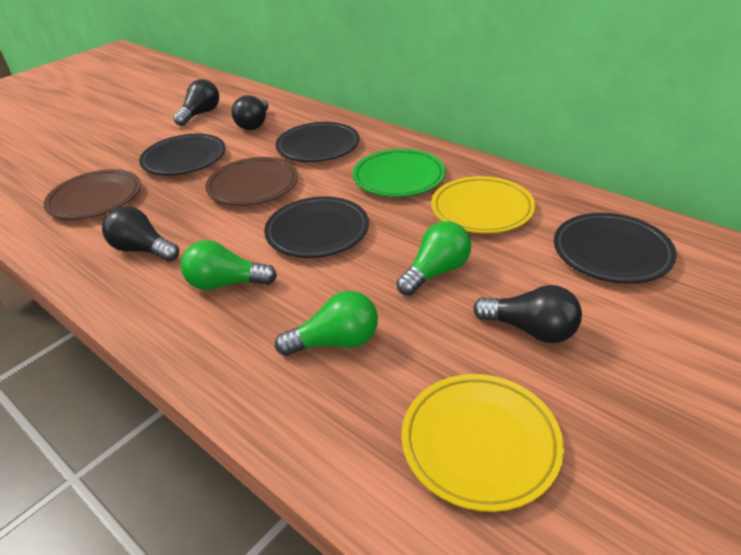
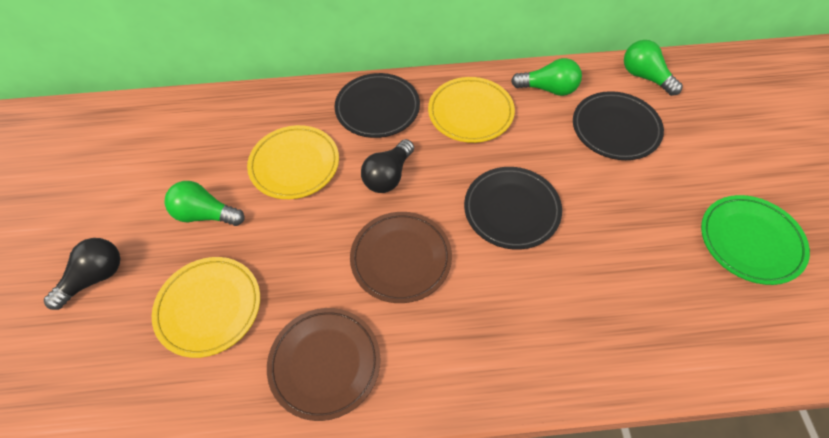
black light bulb: [102,206,179,262] [173,79,219,126] [232,95,268,130] [473,285,582,343] = 4 -> [44,238,120,310] [361,139,414,193] = 2
black plate: [139,134,226,175] [264,197,369,258] [275,122,359,162] [554,213,677,284] = 4 -> [334,73,420,138] [464,167,562,250] [573,91,664,160] = 3
yellow plate: [402,374,564,512] [431,176,535,234] = 2 -> [152,257,260,358] [247,125,339,199] [428,77,515,143] = 3

